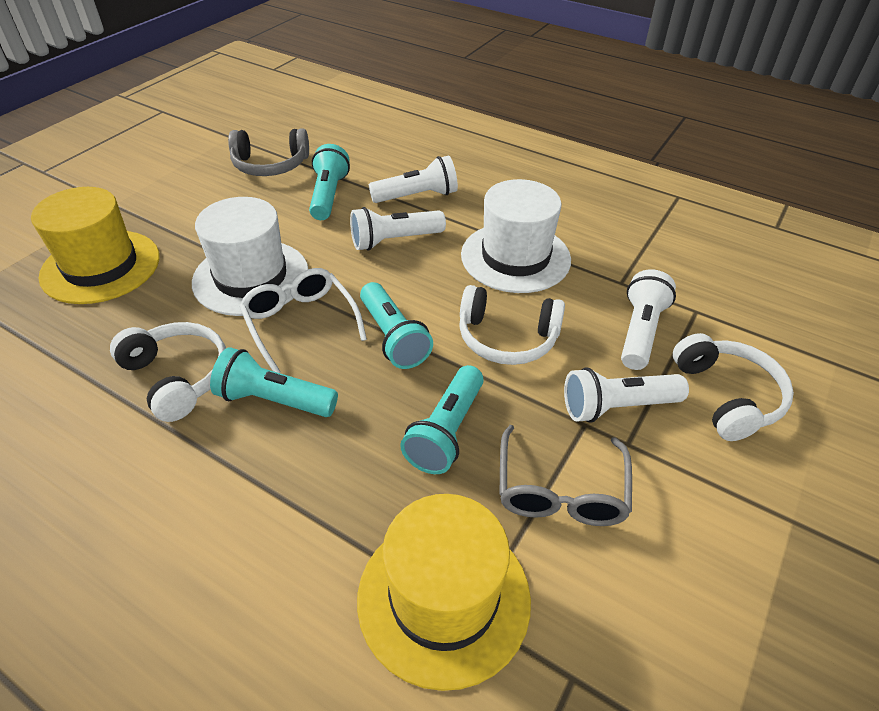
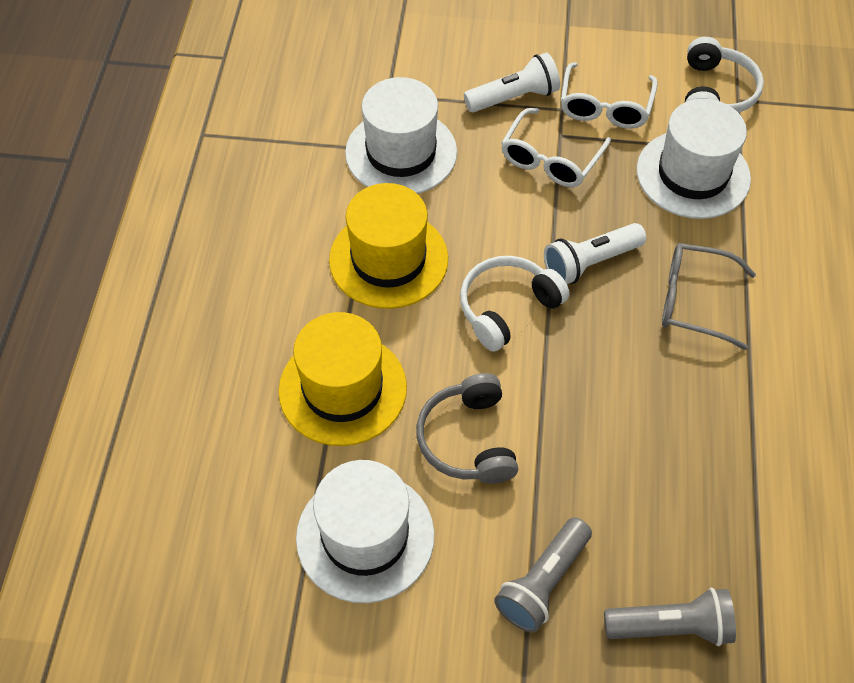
grey flashlight: none = 0 -> [494,517,592,633] [604,588,736,646] = 2
turquoise flashlight: [210,347,338,417] [309,144,350,220] [360,282,433,369] [400,365,484,474] = 4 -> none = 0
white flashlight: [350,207,446,251] [369,155,458,203] [564,367,689,423] [621,269,676,370] = 4 -> [464,53,560,112] [544,223,646,284] = 2
white glasses: [239,268,367,373] = 1 -> [501,108,611,187] [561,62,658,129] = 2
white hat: [192,197,308,316] [461,179,571,293] = 2 -> [296,460,434,603] [345,77,457,194] [637,99,751,219] = 3
white headphones: [110,322,226,422] [459,285,565,365] [673,333,794,441] = 3 -> [460,256,570,352] [685,37,764,113] = 2

